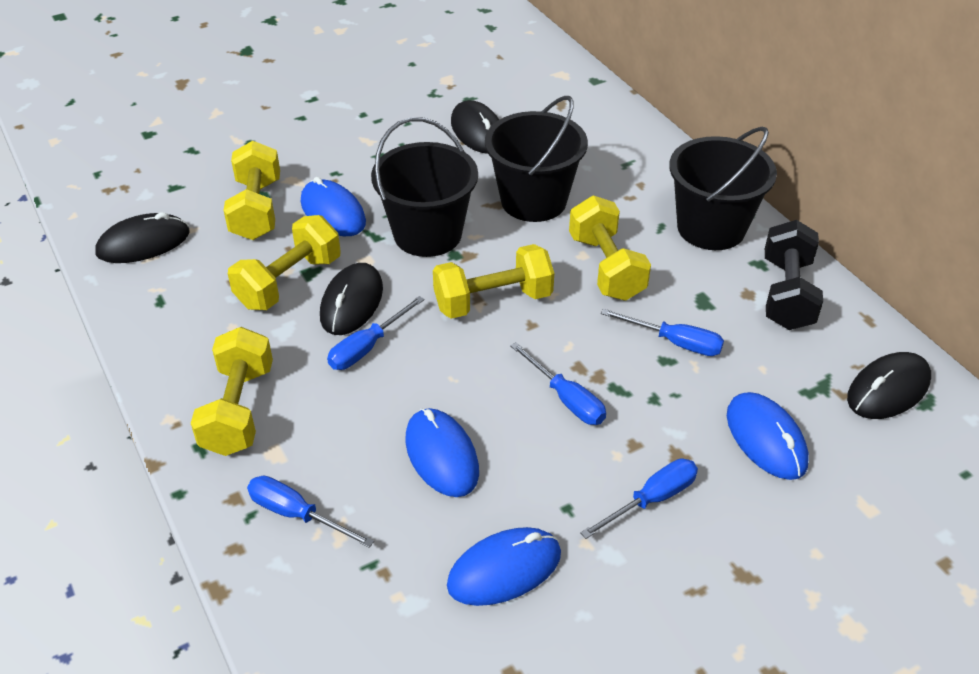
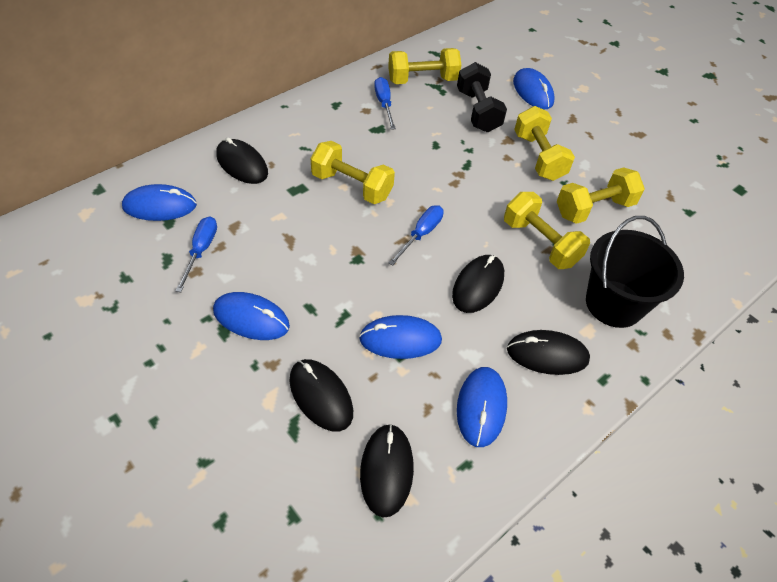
black bucket: [371,117,478,257] [485,96,588,222] [669,127,777,250] = 3 -> [586,216,684,328] = 1
black mouse: [95,212,190,263] [320,263,383,335] [451,100,499,154] [847,352,931,419] = 4 -> [216,137,268,184] [289,359,353,432] [360,424,414,518] [452,255,504,313] [507,330,590,375] = 5
blue mouse: [301,177,366,236] [405,408,479,497] [447,527,561,606] [727,392,809,480] = 4 -> [122,184,197,221] [213,292,290,340] [359,315,442,359] [457,367,507,447] [513,68,555,109] = 5
blue screwdriver: [247,476,374,548] [327,296,425,370] [510,342,606,425] [580,459,698,539] [601,309,724,356] = 5 -> [176,217,217,292] [374,77,396,130] [389,205,444,266] = 3

